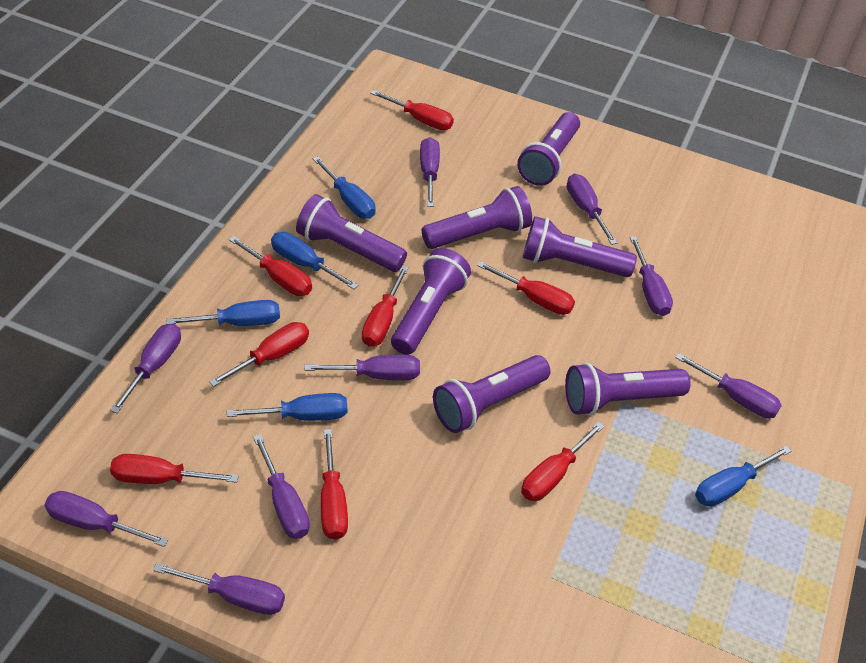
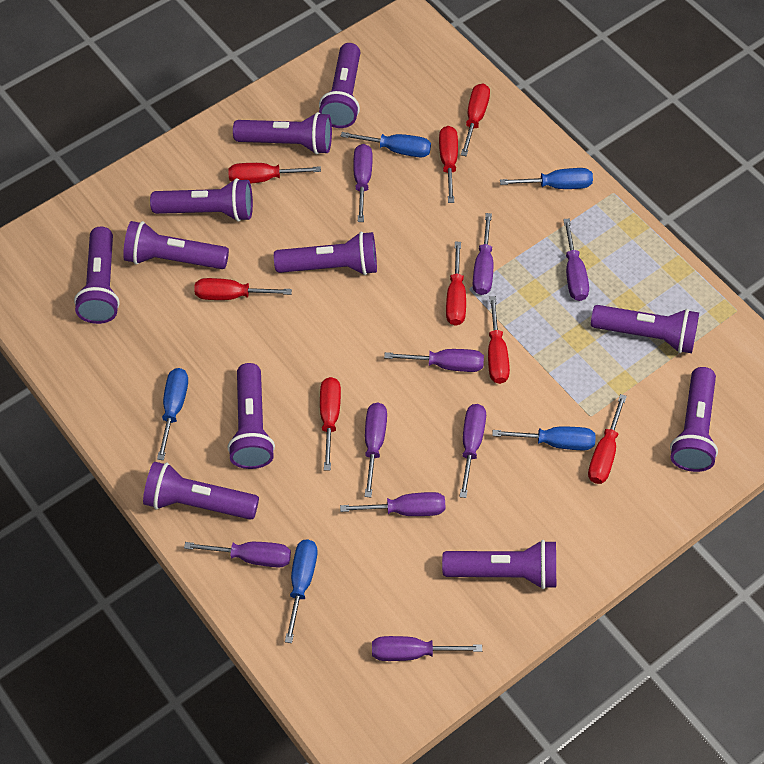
purple flashlight: [296,194,407,272] [391,248,471,355] [422,186,532,249] [433,355,551,433] [517,112,580,186] [523,216,637,277] [565,363,691,416] = 7 -> [74,227,120,324] [123,221,229,269] [143,462,259,520] [150,178,253,222] [228,363,275,469] [233,112,332,154] [274,232,377,275] [319,43,360,128] [442,540,556,589] [591,305,699,353] [670,367,718,472] = 11

